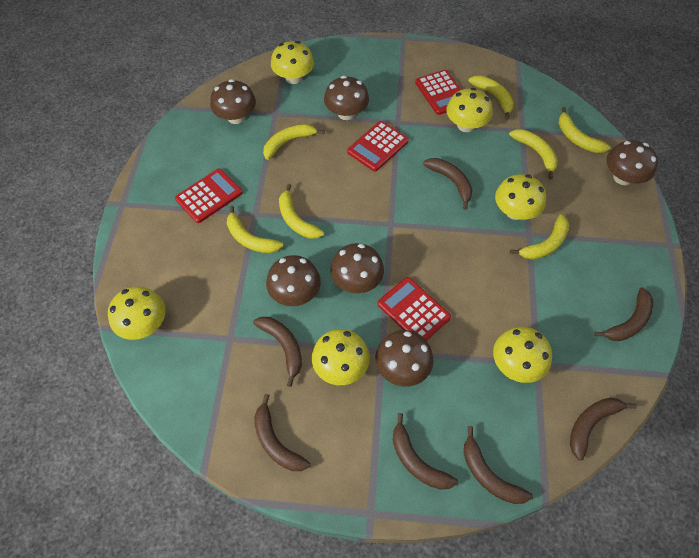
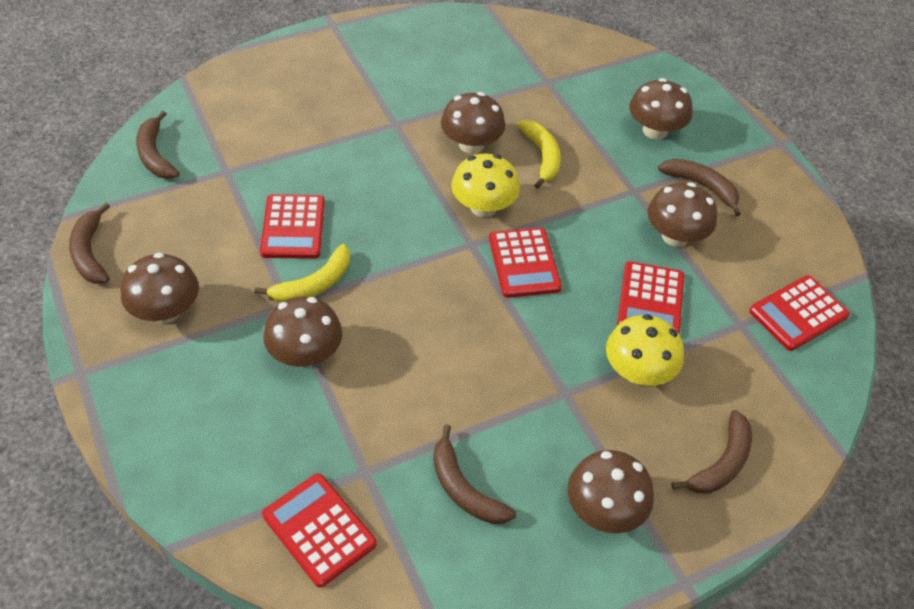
brown banana: [253,317,302,387] [254,394,310,471] [393,413,458,490] [423,158,472,210] [464,426,533,504] [570,398,637,460] [594,287,653,341] = 7 -> [69,203,110,284] [136,111,179,179] [433,425,516,524] [658,159,741,216] [671,410,752,494] = 5
red calculator: [175,169,243,223] [347,121,409,172] [378,277,451,341] [415,70,461,115] = 4 -> [260,194,325,259] [262,473,377,587] [489,227,562,298] [617,261,684,333] [749,275,850,351] = 5
yellow banana: [227,206,283,253] [263,124,325,160] [279,184,324,239] [468,75,514,120] [509,129,558,179] [510,214,569,260] [559,107,611,153] = 7 -> [254,244,350,302] [517,120,561,189] = 2
yellow mushroom: [108,286,166,340] [271,41,314,84] [312,329,370,385] [446,88,493,132] [493,327,552,383] [495,174,546,220] = 6 -> [451,153,520,217] [606,314,684,385] = 2

